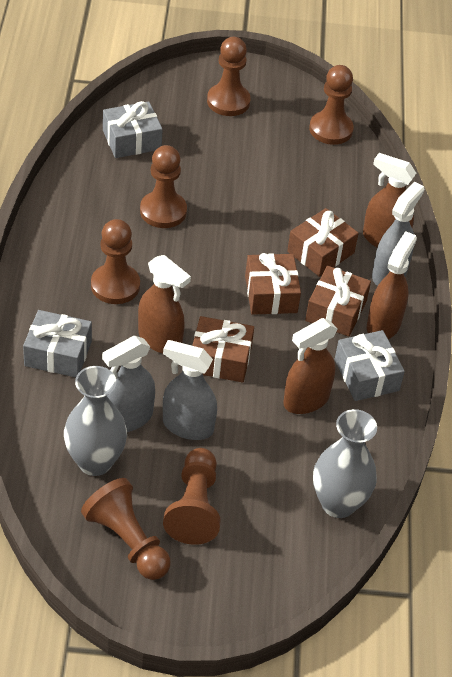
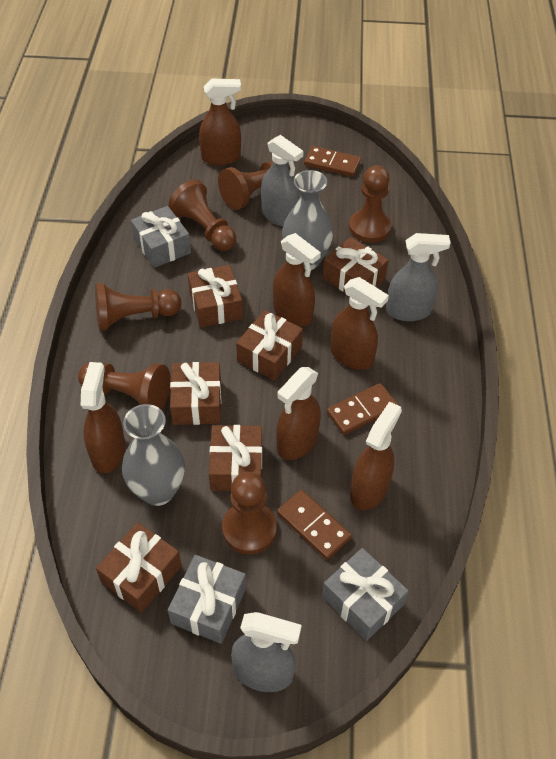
brown domino: none = 0 -> [277,490,352,560] [304,146,361,177] [327,383,398,435] = 3
brown gift: [192,316,254,383] [245,253,301,315] [287,208,359,277] [305,266,371,337] = 4 -> [96,522,182,613] [170,362,221,425] [188,265,243,328] [209,425,262,491] [236,310,303,381] [323,237,389,292] = 6
brown spray bottle: [138,255,191,354] [283,318,337,414] [363,153,416,248] [367,231,417,339] = 4 -> [81,362,125,473] [199,79,241,166] [273,233,321,326] [276,367,321,460] [330,277,389,370] [350,401,402,510] = 6

